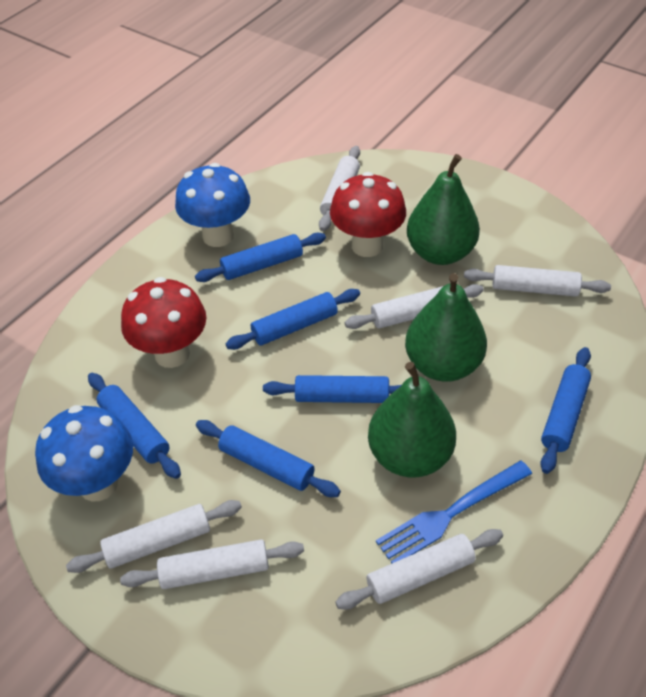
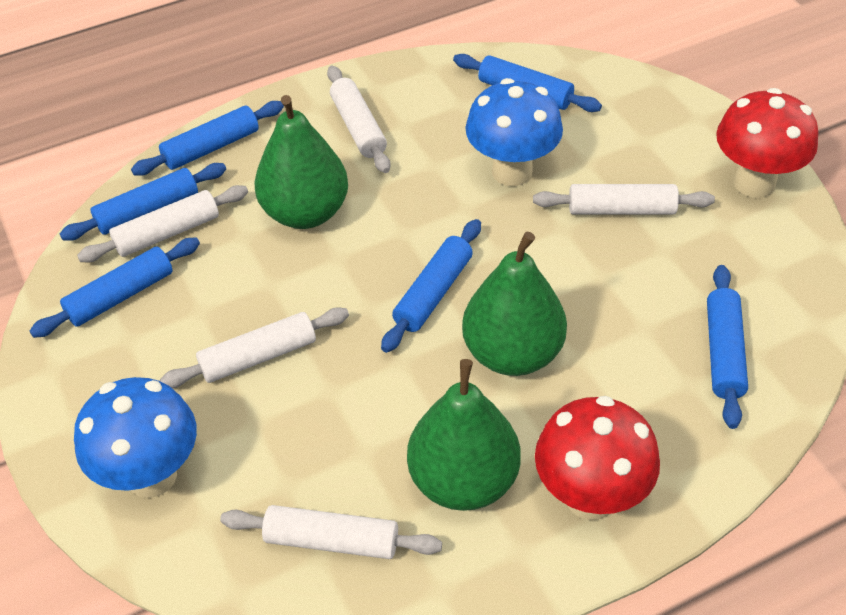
blue fork: [376,461,532,563] = 1 -> none = 0
white rolling pin: [66,500,242,573] [120,539,304,589] [319,146,360,231] [335,529,503,609] [345,284,484,329] [464,265,611,297] = 6 -> [77,185,248,262] [160,307,349,388] [220,505,442,559] [327,66,391,173] [533,184,715,215] = 5

